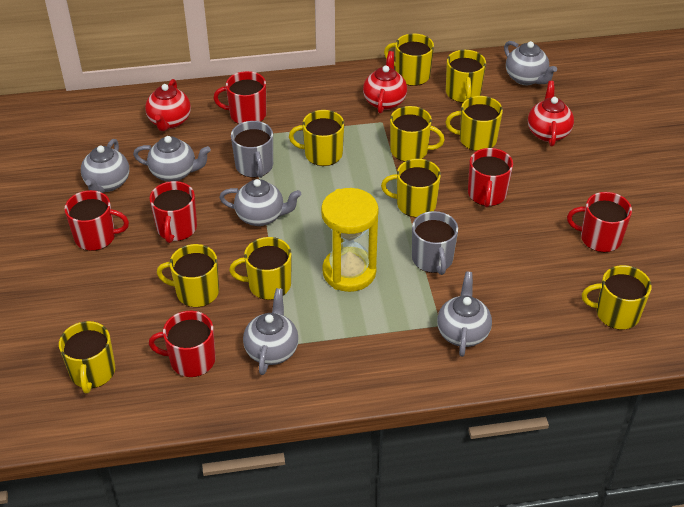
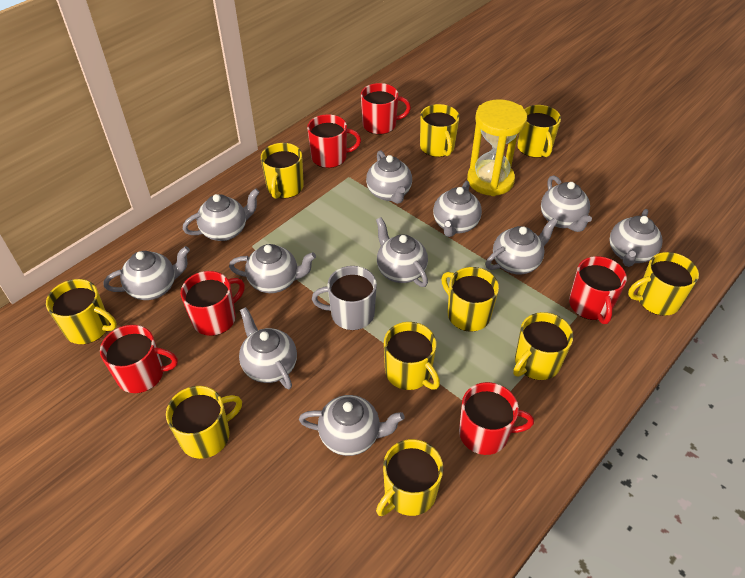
grey mug: [231,121,273,178] [412,211,458,275] = 2 -> [312,266,377,330] = 1
grey teapot: [81,139,129,193] [133,136,211,182] [219,179,301,226] [243,288,299,375] [437,271,492,357] [504,41,557,85] = 6 -> [104,246,190,300] [183,188,260,241] [229,244,316,293] [239,307,297,389] [299,395,405,456] [366,150,412,204] [376,217,428,287] [433,181,482,237] [485,218,558,274] [541,175,592,232] [610,209,663,267] = 11
red teapot: [145,79,191,131] [363,51,407,114] [528,81,574,147] = 3 -> none = 0

